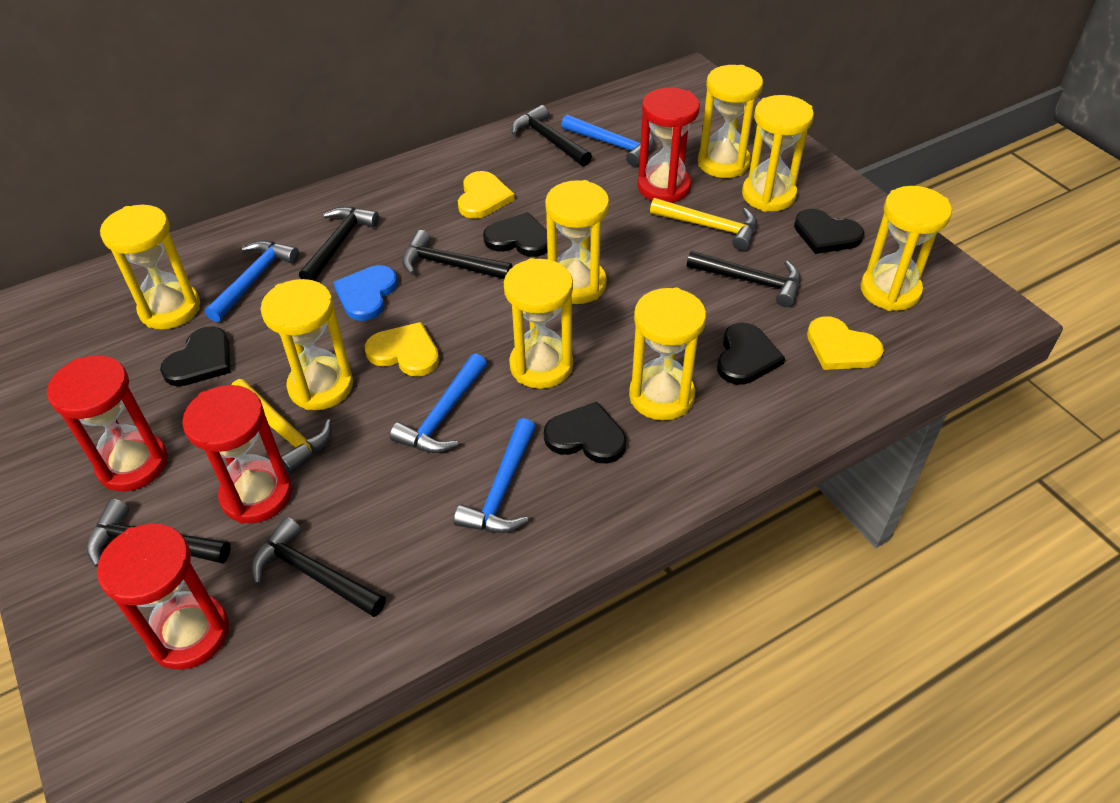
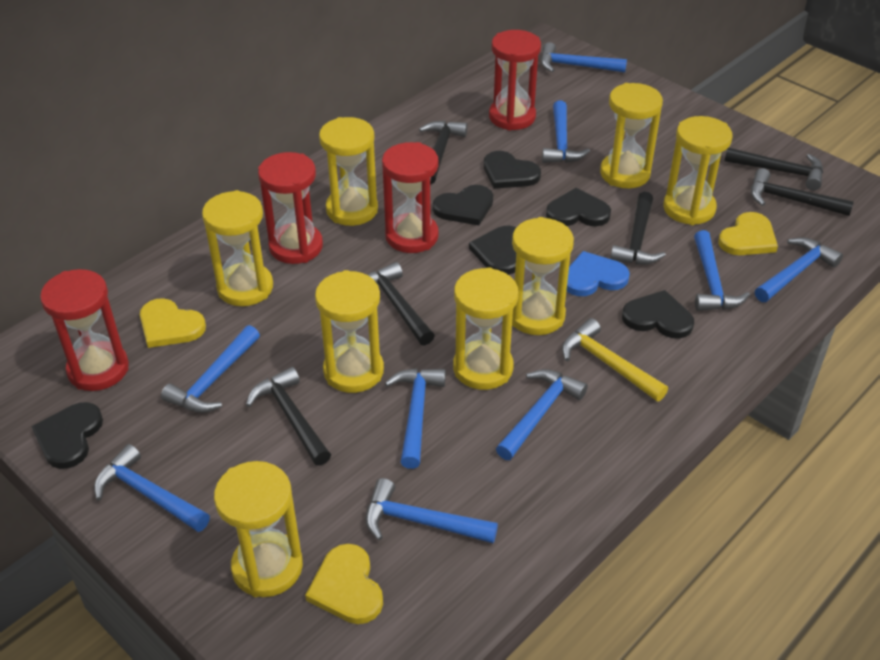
black heart: [160,326,230,386] [483,212,547,257] [544,402,626,464] [717,323,785,385] [794,209,864,254] = 5 -> [31,402,103,469] [433,185,493,225] [469,226,516,275] [484,151,541,189] [546,188,611,226] [622,290,694,339] = 6
blue hammer: [205,240,299,322] [390,353,487,453] [454,418,536,533] [561,114,655,166] = 4 -> [94,444,210,532] [161,325,260,413] [365,478,498,543] [385,368,446,469] [496,369,588,460] [541,42,627,73] [542,101,590,163] [694,230,750,311] [755,237,843,302] = 9
yellow hammer: [231,379,332,474] [650,198,757,251] = 2 -> [562,318,668,401] = 1

